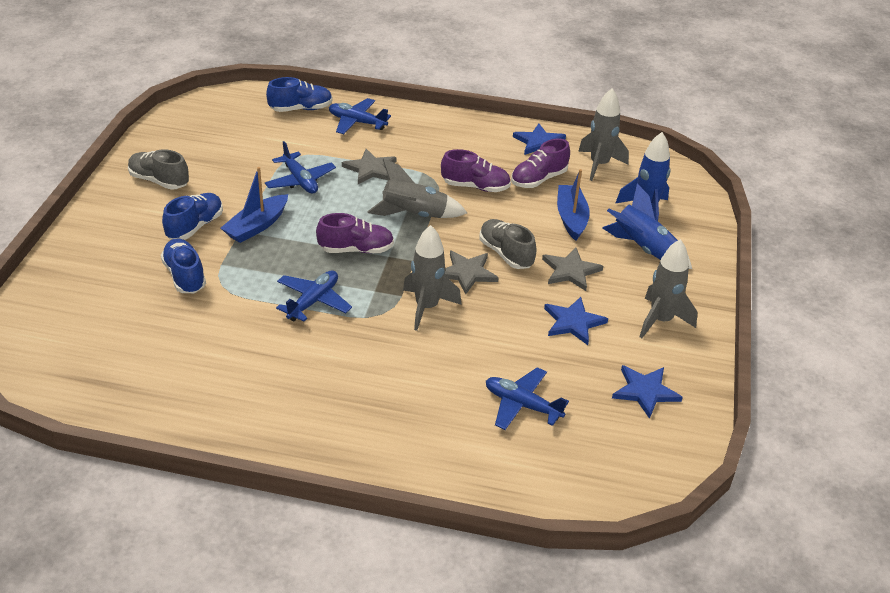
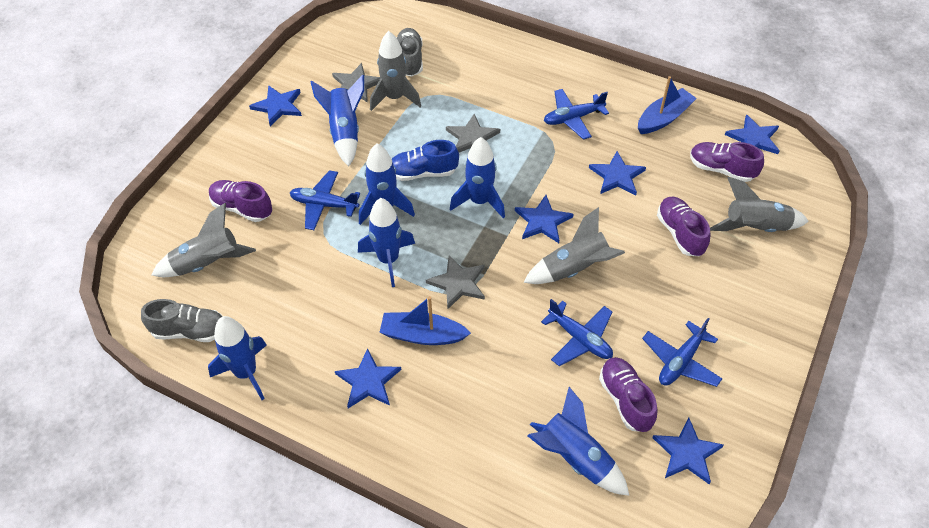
blue rocket: [602,184,692,269] [615,132,670,221] = 2 -> [208,316,267,400] [310,75,364,166] [358,198,415,287] [359,144,415,225] [450,137,505,218] [527,387,629,496] = 6
blue shoe: [161,239,206,293] [162,193,223,240] [266,77,333,112] = 3 -> [392,140,459,181] = 1
blue star: [513,124,566,155] [544,297,608,345] [612,365,683,419] = 3 -> [249,85,302,126] [335,348,401,408] [515,195,573,243] [589,151,646,196] [652,417,724,484] [725,114,779,154] = 6
purple shoe: [316,213,394,253] [441,149,511,192] [511,139,570,188] = 3 -> [209,180,272,222] [599,357,658,432] [657,197,710,256] [690,142,764,182] = 4

